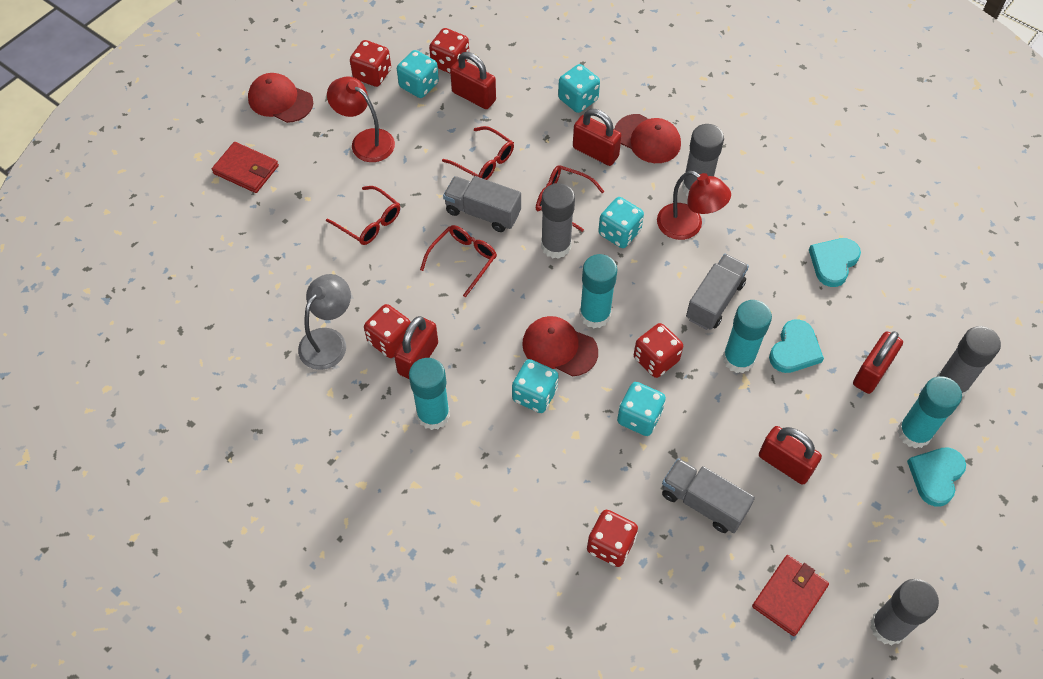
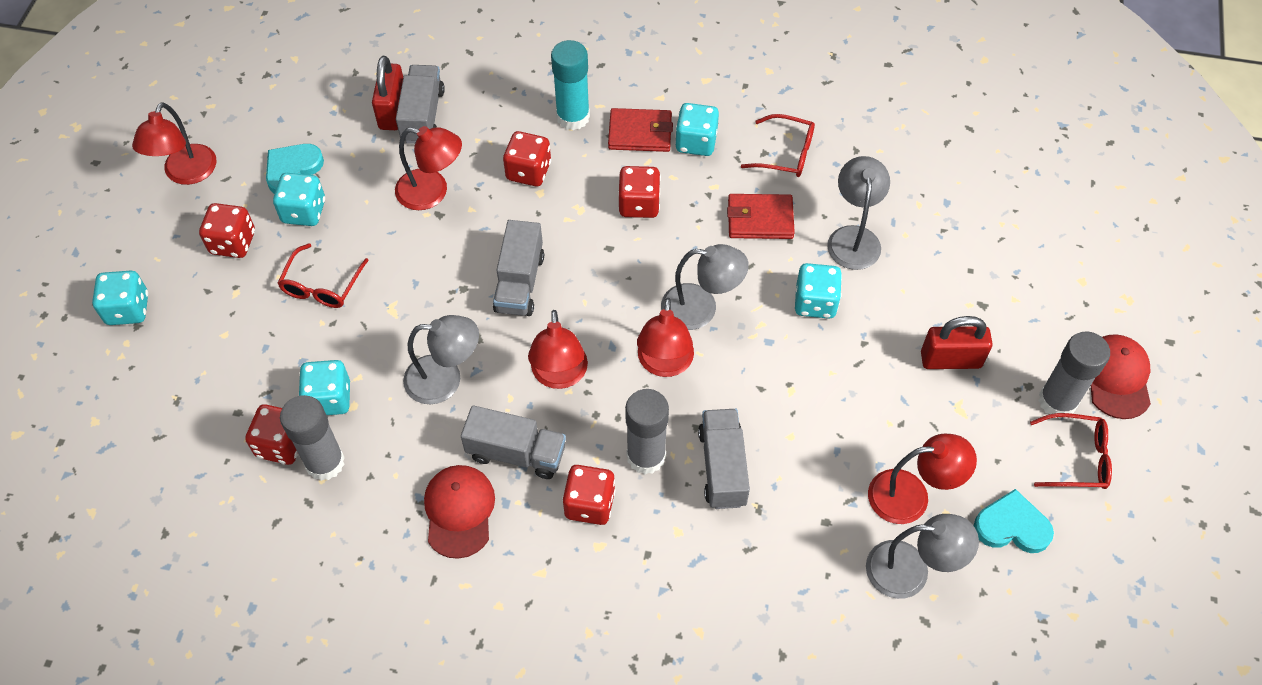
grey glue stick: [541,183,575,259] [682,124,724,196] [870,579,939,645] [936,326,1001,397] = 4 -> [280,395,345,481] [625,389,669,474] [1038,332,1110,418] = 3
grey lamp: [298,274,351,370] = 1 -> [403,315,479,405] [661,244,749,330] [827,156,890,270] [866,514,979,599] = 4
grey truck: [443,176,521,232] [662,458,755,533] [686,254,749,330] = 3 -> [396,65,445,144] [461,405,566,479] [493,220,544,316] [698,409,750,509] = 4
red cap: [248,73,313,123] [522,316,598,376] [615,114,681,163] = 3 -> [424,465,495,559] [1091,334,1151,419] = 2
red glasses: [326,186,400,245] [420,225,497,297] [442,126,514,180] [536,165,605,232] = 4 -> [278,243,369,308] [741,114,815,177] [1030,413,1112,489] = 3
red lamp: [327,77,395,162] [657,171,731,240] = 2 -> [132,102,216,185] [395,126,462,210] [528,310,588,389] [637,298,694,377] [868,434,977,524] = 5
red padlock: [394,316,438,379] [450,52,496,109] [573,109,622,166] [759,426,822,485] [853,331,903,394] = 5 -> [372,56,403,130] [921,316,992,369] = 2
turquoise glue stick: [409,358,450,430] [579,254,617,328] [723,300,772,373] [897,376,962,448] = 4 -> [551,40,590,130] = 1
turquoise heart: [769,319,824,373] [809,238,861,287] [907,447,966,507] = 3 -> [266,144,324,194] [974,489,1054,553] = 2

